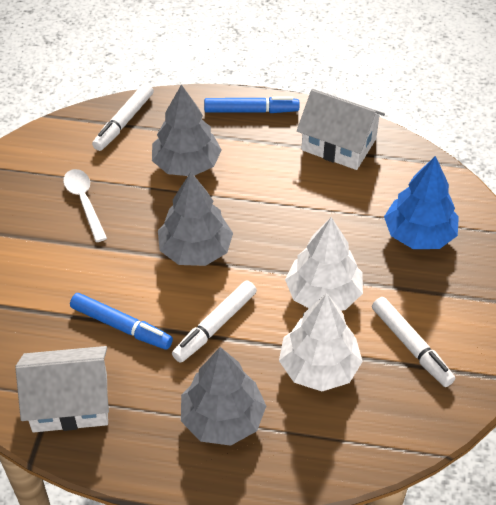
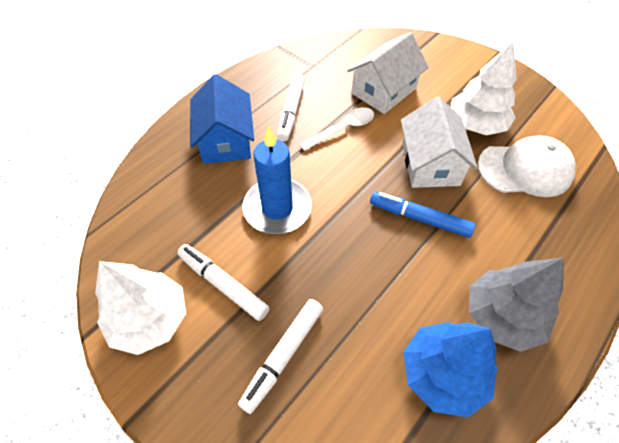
blue candle: none = 0 -> [243,125,312,234] = 1
blue house: none = 0 -> [190,74,254,164] = 1
blue marker: [70,293,173,350] [204,97,299,113] = 2 -> [370,192,475,238] = 1
grey tree: [152,84,222,176] [158,172,233,266] [181,347,266,446] = 3 -> [469,258,564,352] = 1
white cap: none = 0 -> [478,135,576,197] = 1

